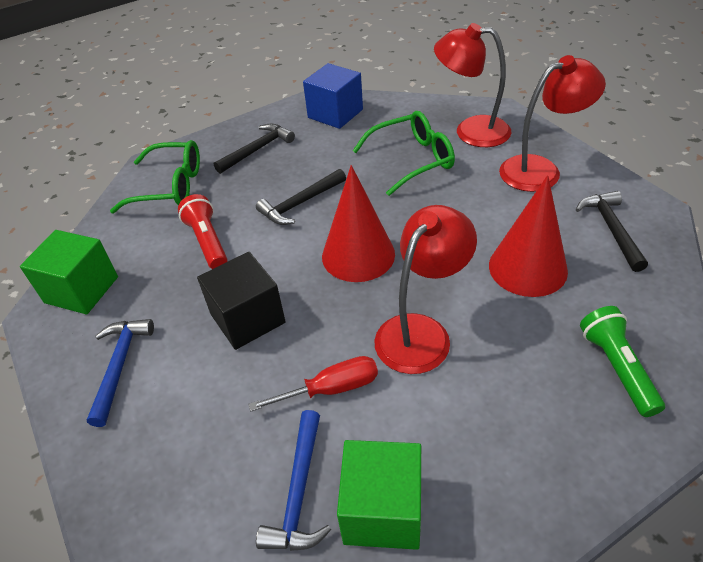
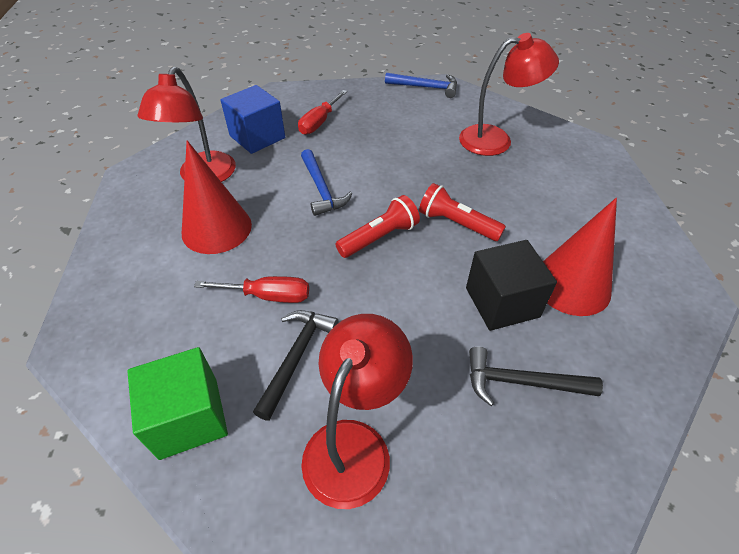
black hammer: [214,124,295,174] [256,169,346,225] [576,191,648,272] = 3 -> [253,310,339,421] [469,346,603,406] = 2
green cube: [20,230,118,314] [337,440,421,550] = 2 -> [127,347,228,460] = 1
green flashlight: [580,306,665,417] = 1 -> none = 0
green glasses: [110,140,200,214] [353,111,455,196] = 2 -> none = 0
red flashlight: [178,194,228,269] = 1 -> [335,195,420,258] [419,183,506,241] = 2
red screwdriver: [248,356,378,412] = 1 -> [194,276,309,303] [298,90,347,135] = 2

